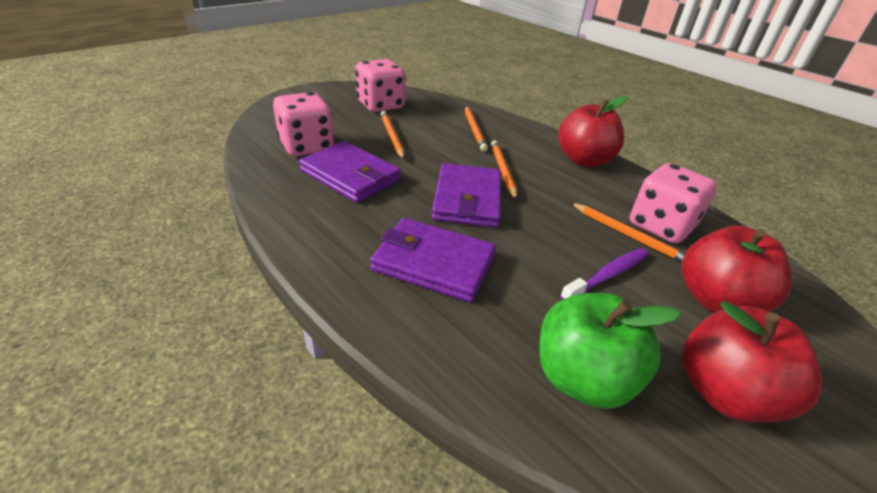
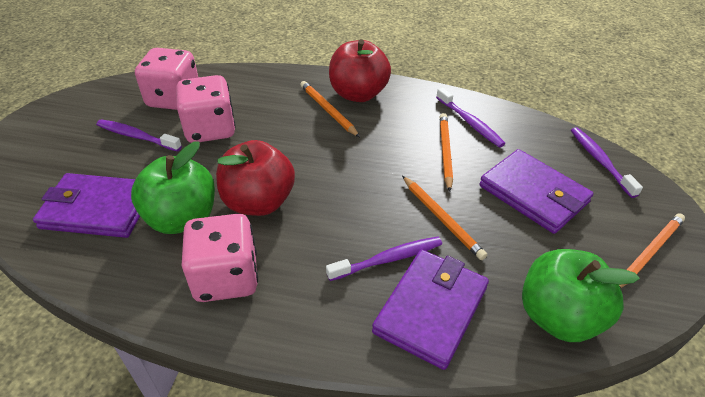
green apple: [539,293,681,409] = 1 -> [131,142,215,234] [522,249,640,342] = 2
purple toothbrush: [560,248,649,300] = 1 -> [96,119,182,152] [326,236,442,281] [436,87,505,147] [571,127,643,198] = 4
red apple: [558,96,628,167] [681,226,792,313] [682,301,822,423] = 3 -> [216,140,295,216] [329,39,391,102] = 2

